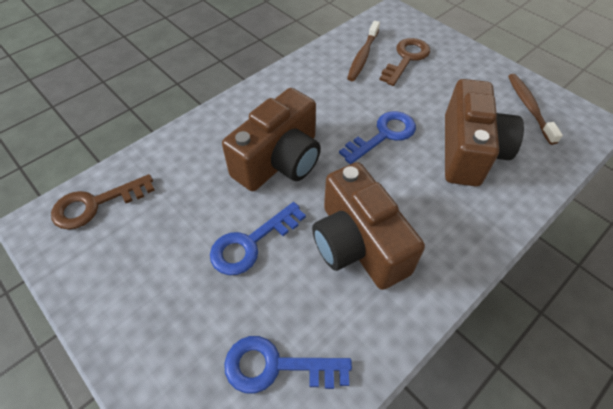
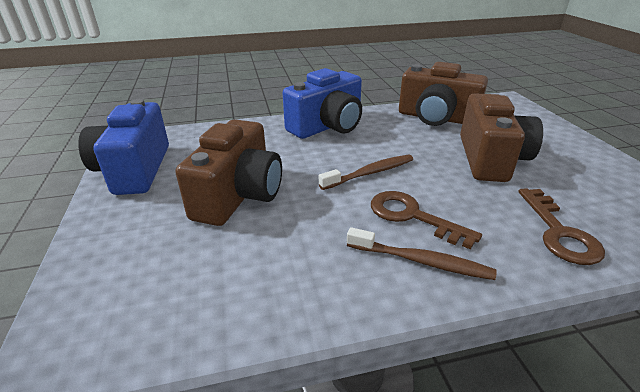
blue camera: none = 0 -> [78,99,169,195] [283,68,362,139] = 2
blue key: [210,202,306,275] [224,336,352,393] [339,111,416,164] = 3 -> none = 0

